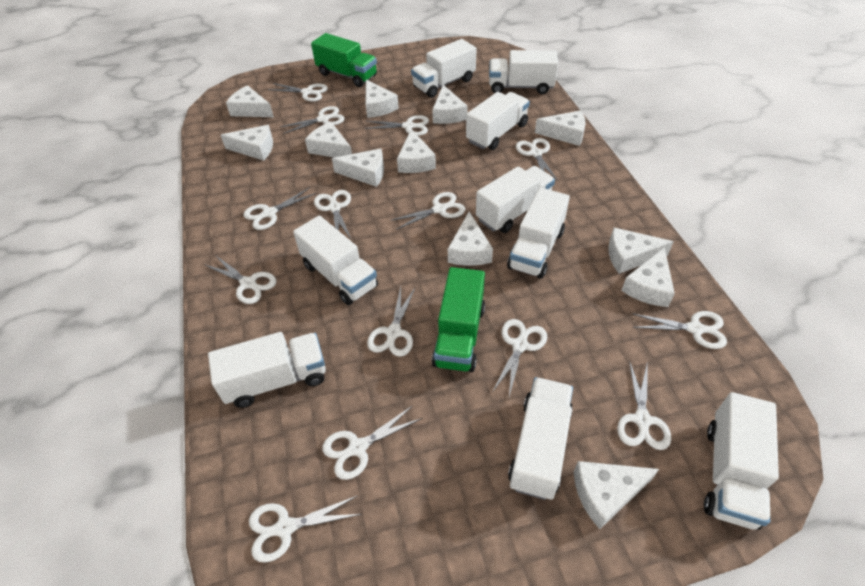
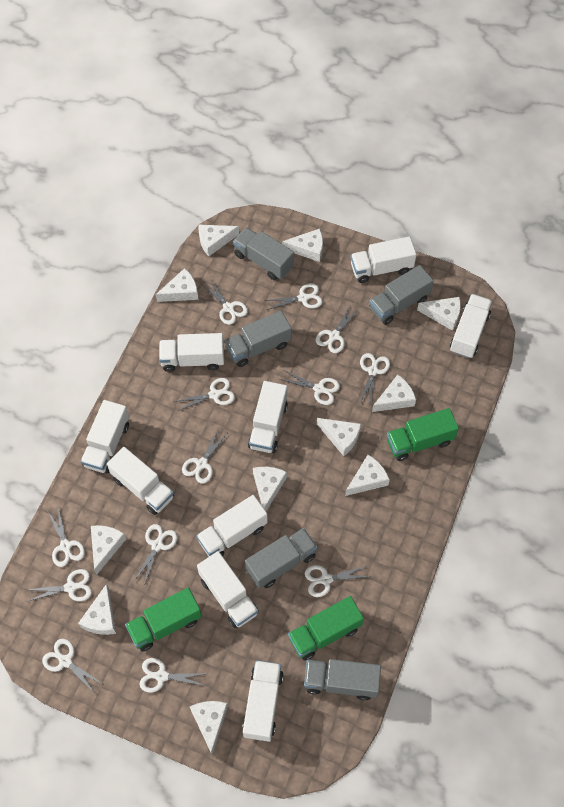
green truck: [311,33,377,87] [432,267,485,372] = 2 -> [125,588,202,652] [288,596,364,661] [387,408,459,461] = 3
grey truck: none = 0 -> [225,311,292,367] [233,227,294,280] [245,528,317,589] [304,659,381,701] [369,265,434,325] = 5
white cheese: [221,125,273,161] [226,85,274,117] [305,122,352,157] [332,149,384,187] [365,79,399,118] [397,129,436,173] [432,85,468,124] [448,212,493,266] [535,110,586,146] [574,461,659,529] [608,227,674,274] [621,247,675,307] = 12 -> [78,584,116,635] [91,525,126,575] [156,268,198,302] [190,701,228,754] [199,225,239,256] [253,467,287,511] [282,228,323,262] [317,418,361,456] [345,455,390,496] [372,375,416,412] [417,297,461,331] = 11
white scissors: [204,255,276,304] [244,187,316,230] [249,495,362,563] [268,83,328,102] [280,106,345,134] [314,190,352,240] [322,405,422,480] [365,115,429,136] [367,287,415,357] [390,192,465,230] [492,319,547,397] [516,138,558,181] [617,361,671,450] [633,311,727,349] = 14 -> [27,569,92,601] [42,639,103,693] [47,507,85,567] [133,524,177,585] [139,658,206,693] [174,378,235,411] [182,429,227,484] [203,279,248,325] [265,283,323,310] [280,370,340,405] [305,565,371,597] [316,306,359,353] [360,353,390,404] = 13

